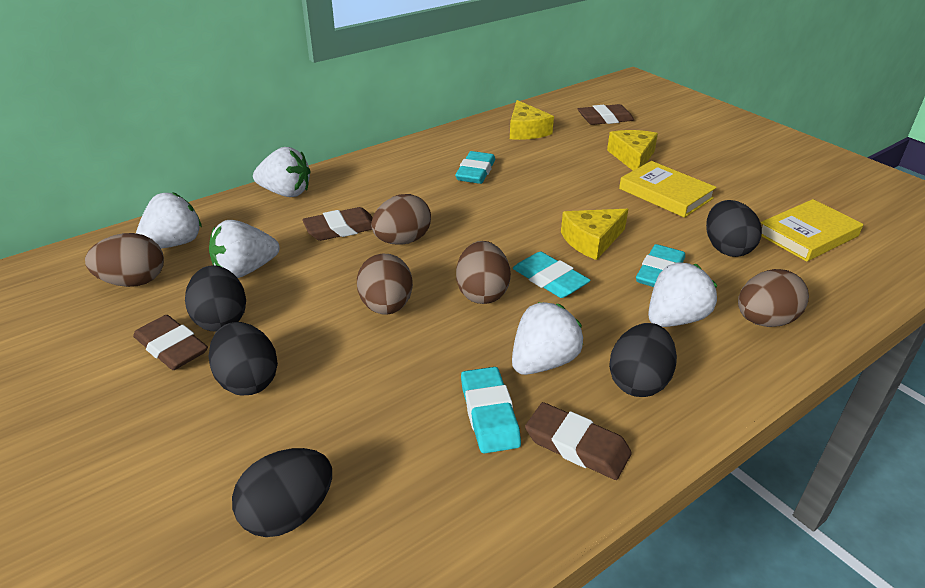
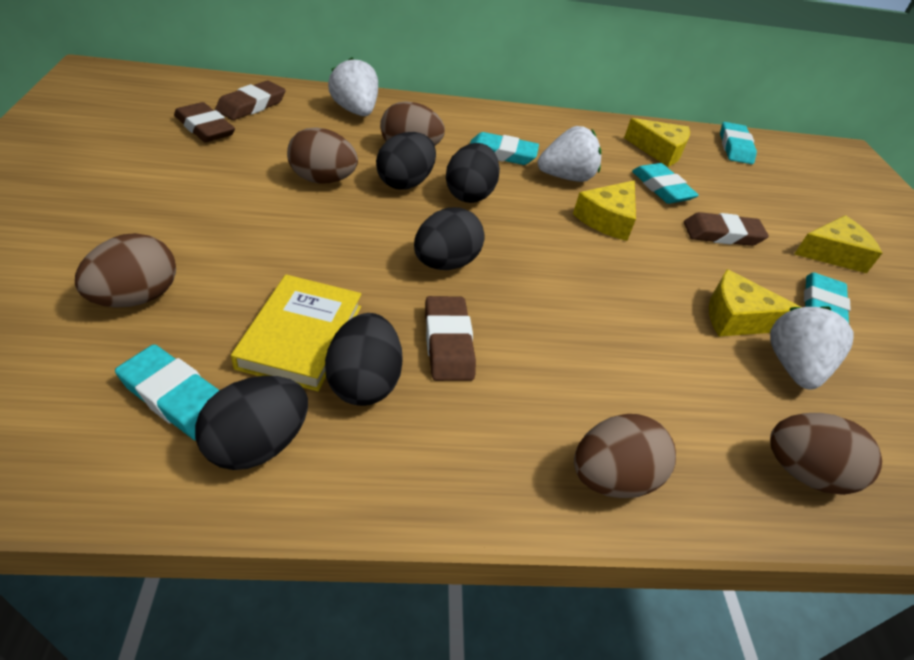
turquoise eraser: [455,151,495,184] [461,367,521,454] [513,252,591,298] [636,244,685,287] = 4 -> [115,345,219,441] [470,132,539,165] [632,163,699,204] [720,122,757,164] [804,272,851,323] = 5
white strawberry: [136,192,202,249] [209,220,280,278] [253,147,311,197] [512,302,583,375] [648,263,717,327] = 5 -> [328,57,378,116] [538,126,601,182] [770,306,854,389] = 3
yellow book: [619,161,717,218] [761,199,863,262] = 2 -> [231,275,361,391] = 1
yellow cheese: [510,100,554,140] [561,209,628,260] [607,130,658,170] = 3 -> [573,180,636,241] [624,118,690,167] [709,269,802,337] [794,215,882,273] = 4

